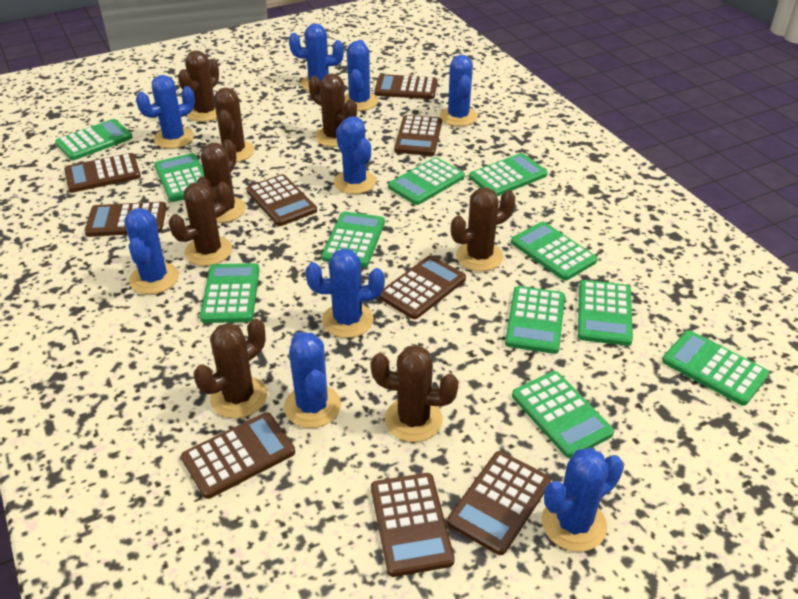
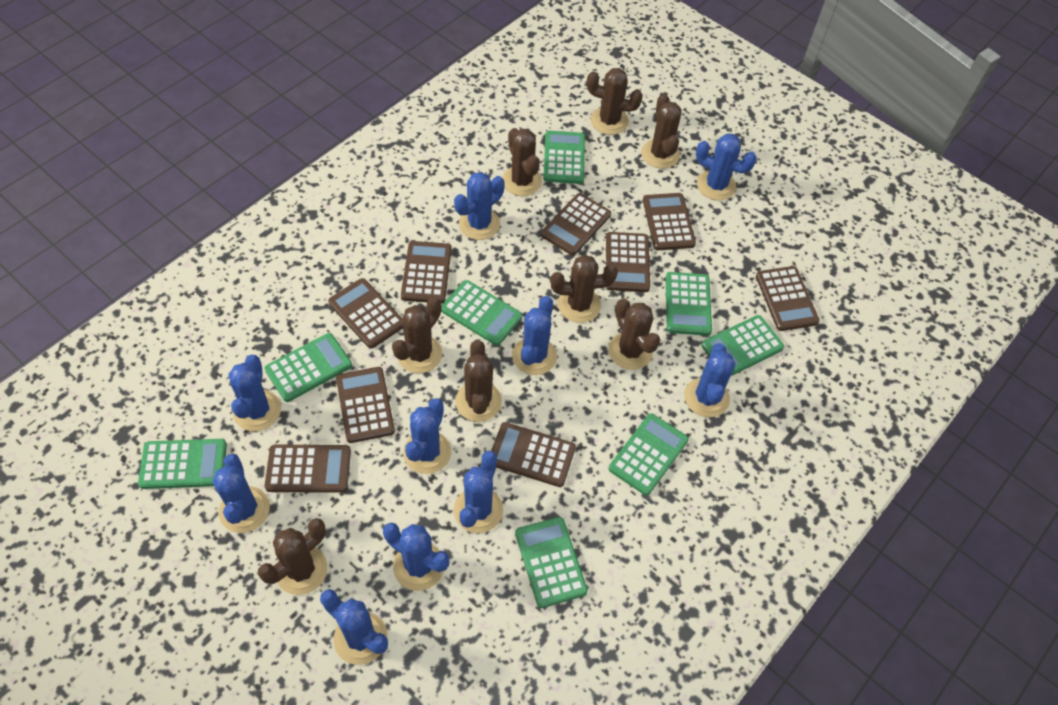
blue cactus: [124,208,179,294] [136,75,195,149] [284,332,341,428] [289,23,344,91] [305,248,385,338] [334,116,376,194] [345,40,378,111] [440,55,478,126] [542,448,624,552] = 9 -> [212,454,270,533] [228,355,281,431] [320,589,388,665] [383,523,449,591] [403,398,451,474] [454,172,505,240] [454,451,503,533] [512,296,557,375] [684,343,735,418] [696,133,757,200] = 10
green calculator: [55,119,133,160] [154,153,204,202] [200,263,260,323] [321,211,385,267] [388,157,465,205] [469,153,548,196] [505,286,565,354] [511,222,597,280] [512,371,614,458] [578,280,633,346] [662,330,769,406] = 11 -> [138,439,227,489] [264,333,352,402] [441,280,522,346] [515,517,588,608] [543,131,585,184] [609,413,689,496] [666,272,712,336] [701,315,784,376] = 8

